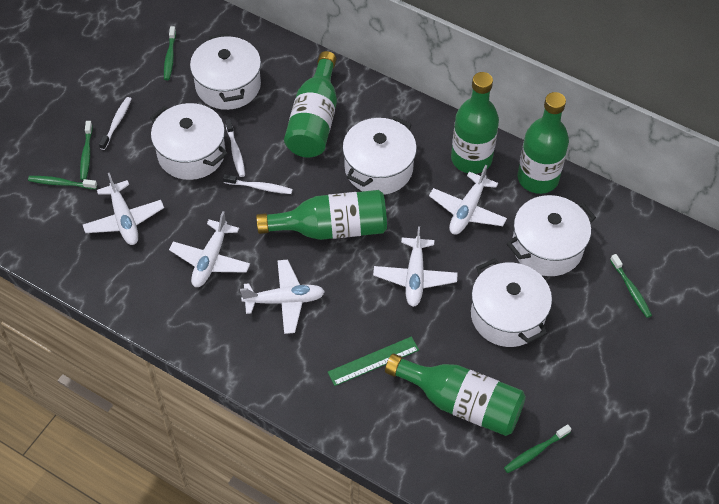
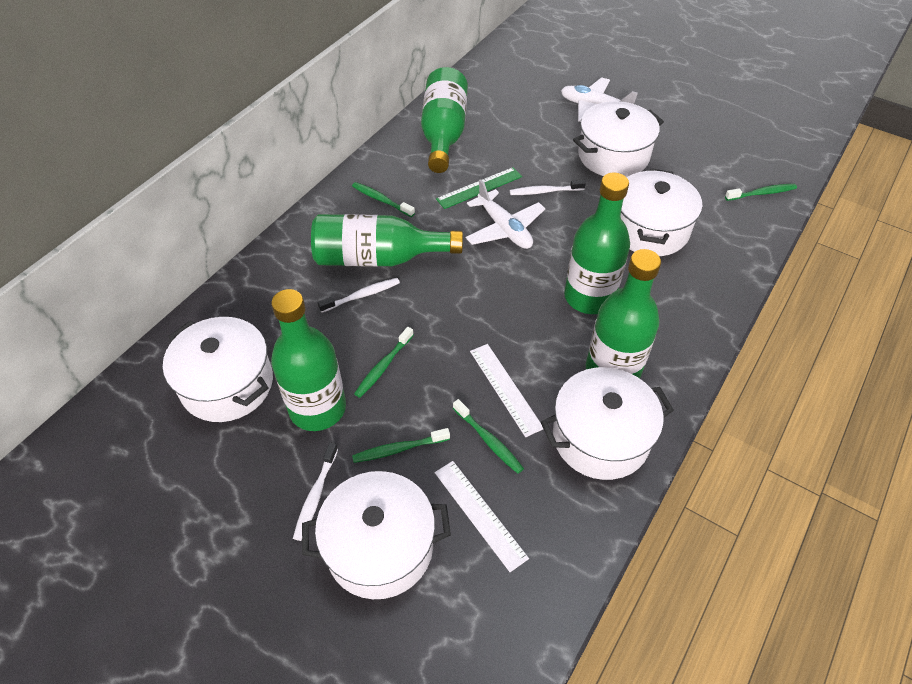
white plane: [83,173,164,245] [169,211,250,287] [240,259,325,334] [373,226,458,307] [429,165,507,234] = 5 -> [466,179,545,249] [561,77,638,122] = 2
white ruler: none = 0 -> [435,461,529,572] [470,344,543,437] = 2

